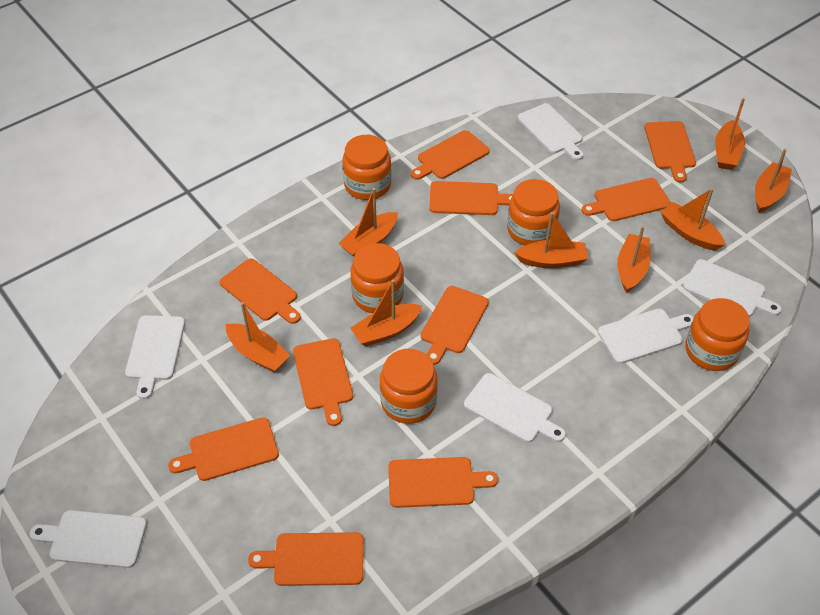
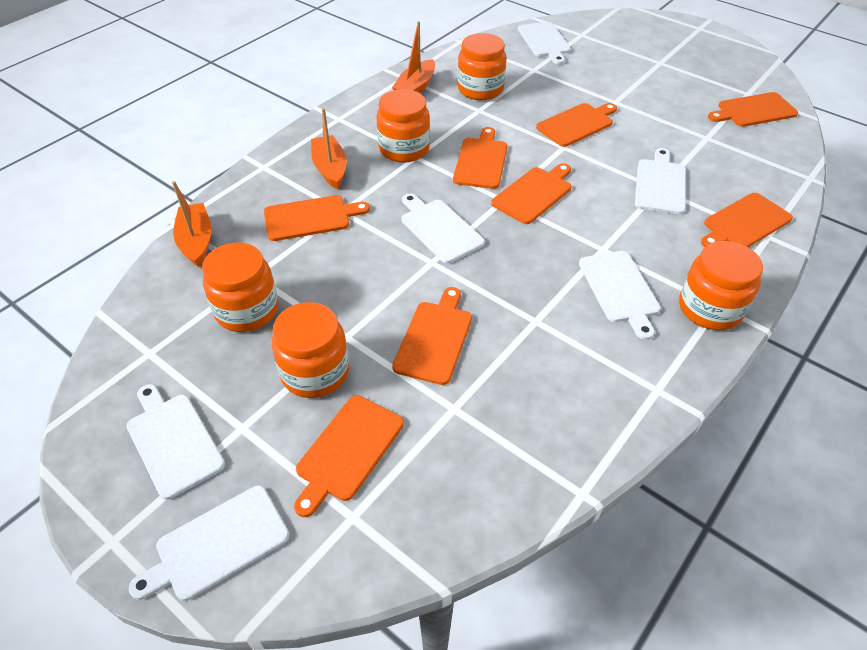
orange boat: [226,302,290,372] [338,188,398,257] [350,280,422,346] [514,212,588,268] [617,226,651,293] [661,188,725,251] [715,98,745,170] [755,149,792,213] = 8 -> [172,181,212,267] [311,108,347,190] [392,21,435,93] = 3
orange cutting board: [168,417,279,481] [220,259,301,324] [248,532,364,586] [293,338,353,426] [388,457,498,508] [411,130,490,180] [421,286,489,365] [429,181,513,215] [581,178,671,221] [644,121,696,182] = 10 -> [264,195,370,241] [294,395,404,517] [392,287,472,385] [453,127,507,189] [491,163,571,224] [536,103,617,147] [701,193,793,247] [708,92,798,127] = 8

